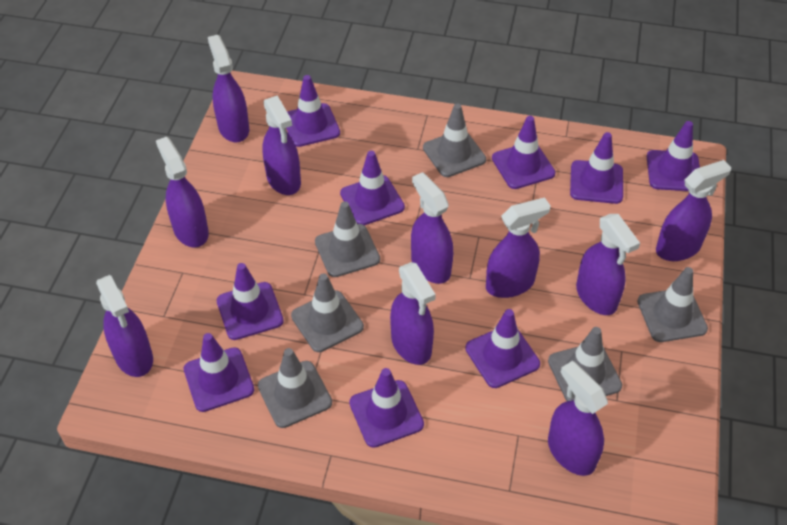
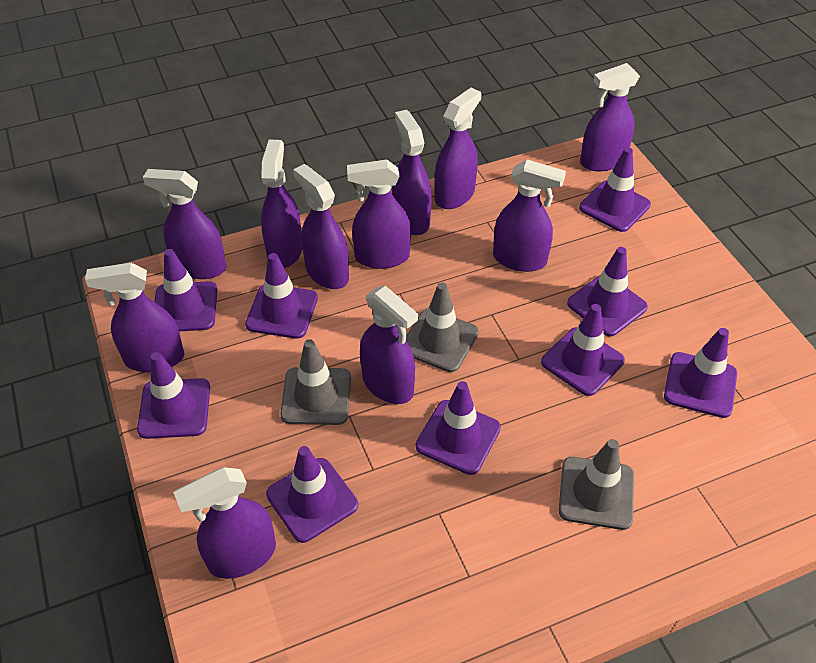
grey traffic cone: [258,348,332,428] [291,273,364,352] [315,201,380,277] [423,104,486,177] [548,327,622,401] [637,267,708,342] = 6 -> [280,339,351,425] [406,282,479,372] [559,439,634,530] = 3
purple spray bottle: [96,275,153,377] [156,137,209,247] [208,35,249,143] [262,95,301,195] [390,262,436,365] [411,172,453,284] [486,197,551,298] [548,361,608,476] [576,214,640,315] [656,160,731,261] = 10 -> [85,263,184,372] [143,169,226,279] [173,467,276,579] [261,140,302,268] [293,164,349,289] [347,160,411,269] [360,286,418,404] [392,110,432,235] [435,88,481,209] [493,159,566,272] [580,63,640,171] = 11

